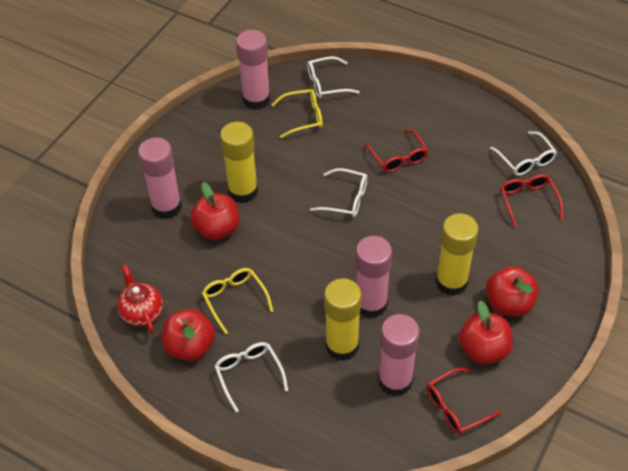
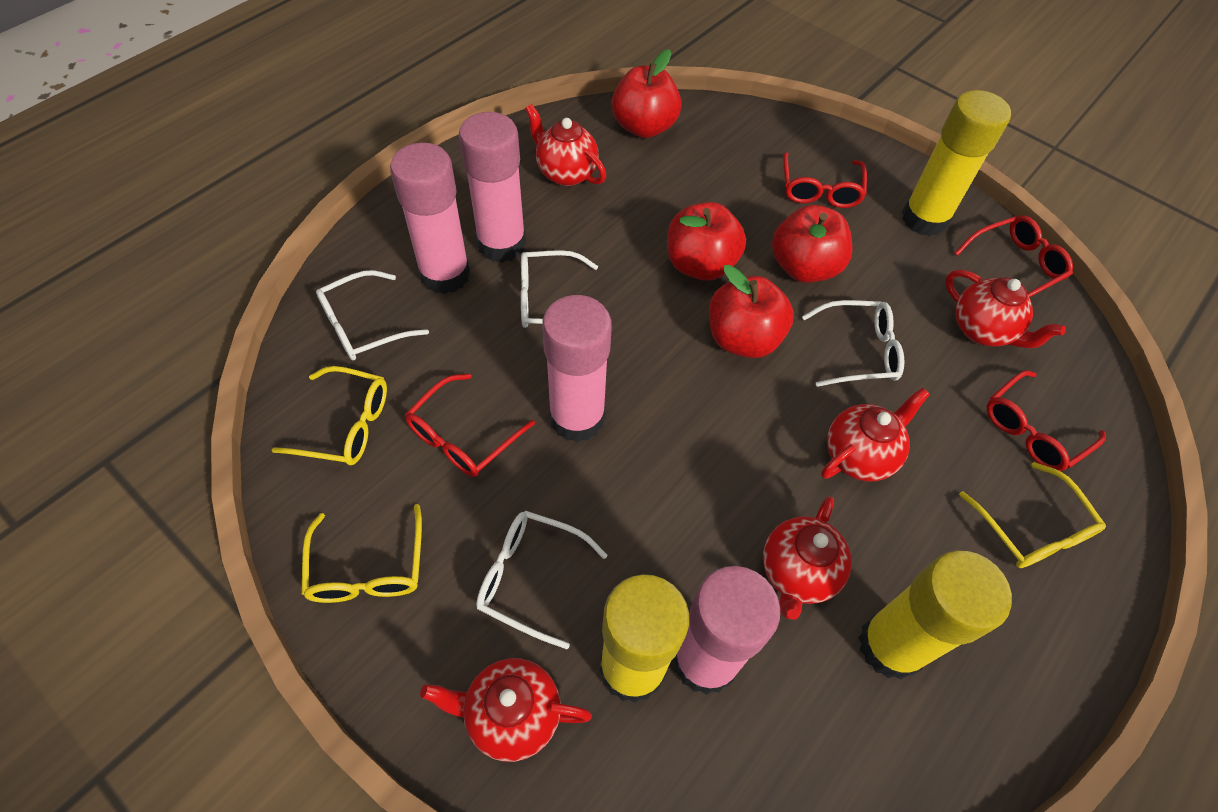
red glasses: [365,129,428,173] [427,368,502,434] [501,174,563,228] = 3 -> [405,373,535,477] [783,152,867,208] [954,216,1073,297] [987,370,1106,471] = 4
red teapot: [117,265,163,334] = 1 -> [420,658,592,762] [525,104,606,186] [763,496,852,620] [821,387,930,482] [945,270,1066,348] = 5
yellow glasses: [202,268,273,334] [272,89,323,138] = 2 -> [272,366,387,465] [301,504,422,603] [959,462,1106,568] = 3

